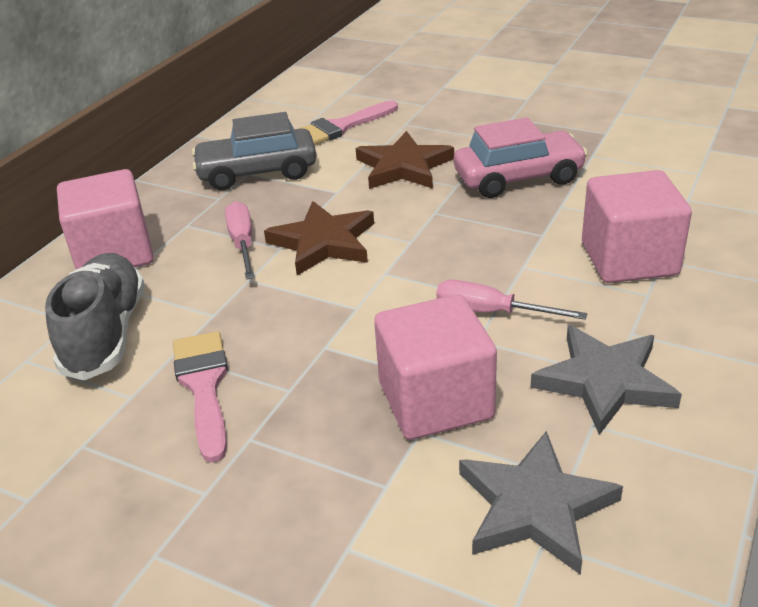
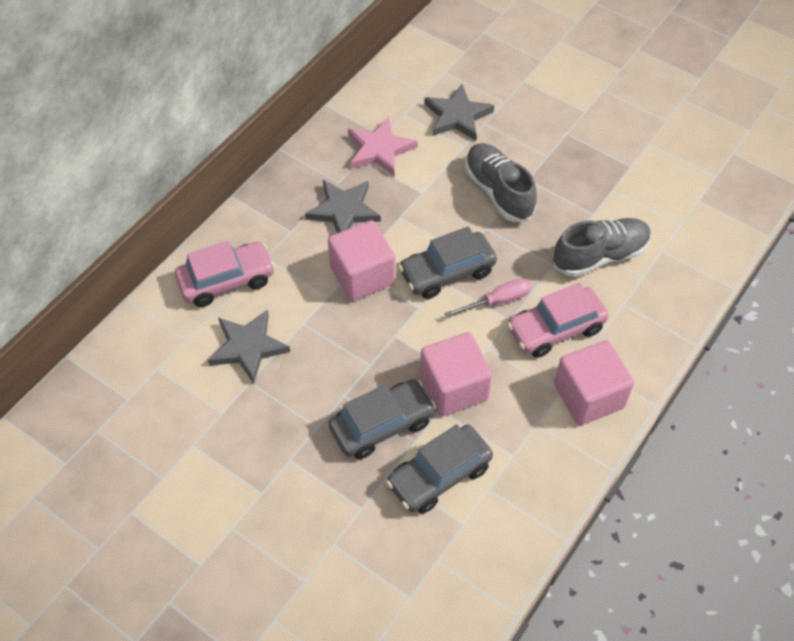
brown star: [264,201,374,275] [356,131,454,189] = 2 -> none = 0
grey car: [192,112,316,190] = 1 -> [329,379,436,459] [386,424,493,514] [398,227,497,299] = 3
grey shoe: [45,253,145,381] = 1 -> [465,143,537,222] [553,218,651,277] = 2
grey star: [459,431,623,575] [531,325,682,435] = 2 -> [208,309,290,384] [305,180,381,233] [424,84,494,140] = 3
pink brush: [173,331,228,463] [298,100,398,145] = 2 -> none = 0
pink car: [454,117,588,198] = 1 -> [175,241,275,307] [507,283,609,358] = 2
pink screwdriver: [225,201,255,280] [436,280,587,320] = 2 -> [444,278,531,318] = 1
pink star: none = 0 -> [348,116,417,176] = 1

